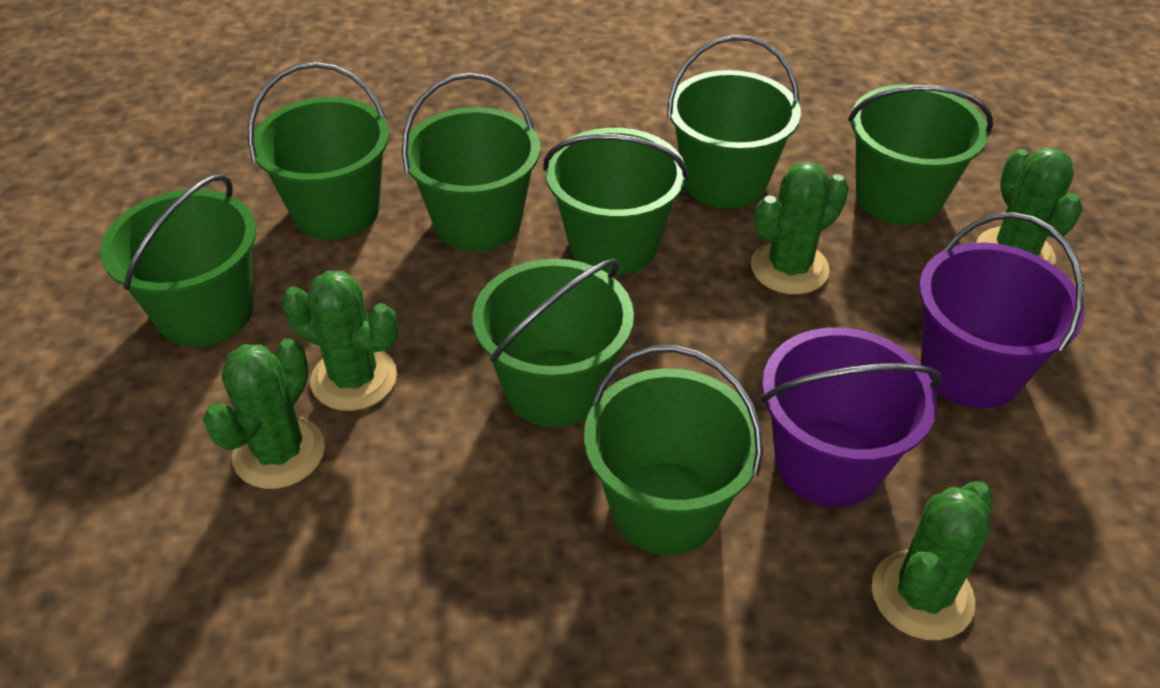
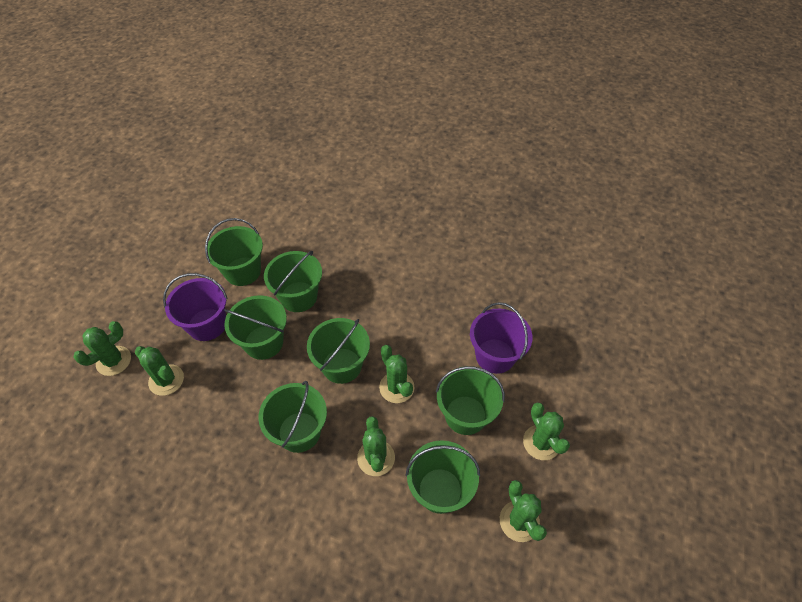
green bucket: [100,174,256,347] [248,62,390,240] [402,73,540,252] [472,259,634,427] [543,128,689,275] [584,345,763,555] [667,35,801,209] [848,84,993,225] = 8 -> [205,218,263,286] [224,295,287,360] [258,381,327,453] [264,251,322,312] [307,318,370,384] [405,440,480,514] [436,366,505,435] = 7
green cactus: [203,338,325,489] [282,271,398,411] [751,162,849,295] [872,481,993,640] [976,148,1083,265] = 5 -> [73,321,131,376] [135,346,184,396] [357,416,395,476] [379,345,414,403] [500,480,547,542] [523,402,570,460] = 6

